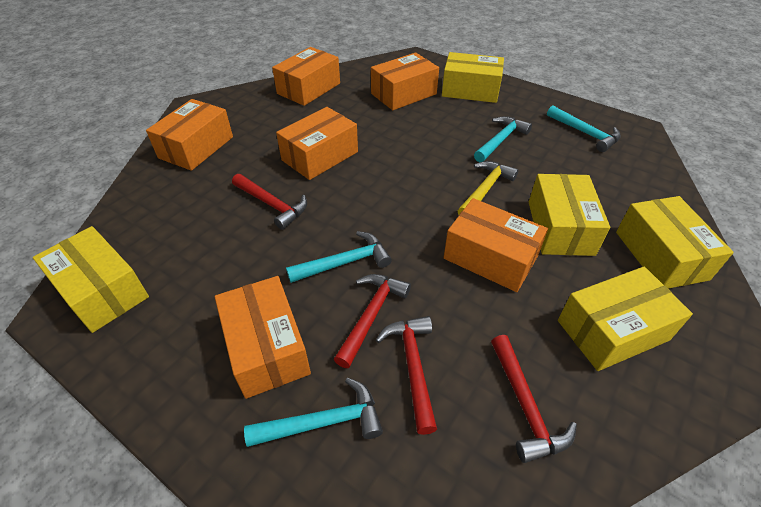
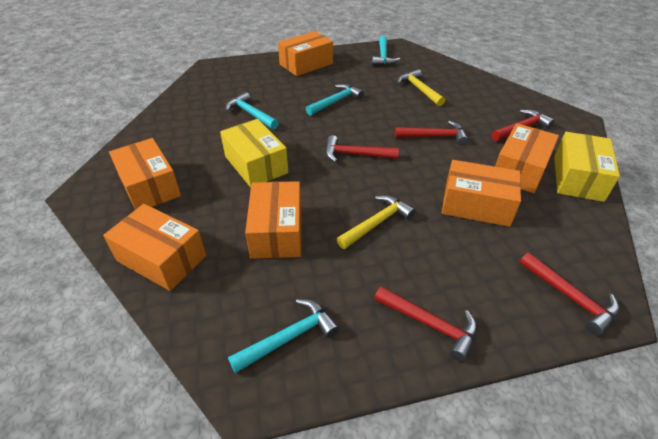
red hammer: [232,174,307,230] [334,274,411,368] [376,316,437,435] [491,335,577,463] = 4 -> [326,135,399,162] [374,286,477,362] [395,121,468,145] [492,109,555,141] [520,252,620,336] = 5
yellow box: [33,226,149,333] [442,52,504,103] [529,174,610,256] [558,267,693,371] [616,196,734,288] = 5 -> [220,119,288,188] [554,132,620,202] = 2
yellow hammer: [458,161,518,215] = 1 -> [337,195,415,249] [397,69,445,106] = 2

